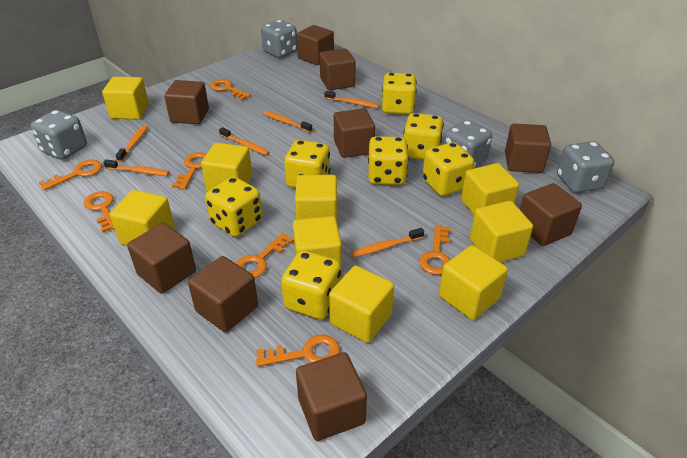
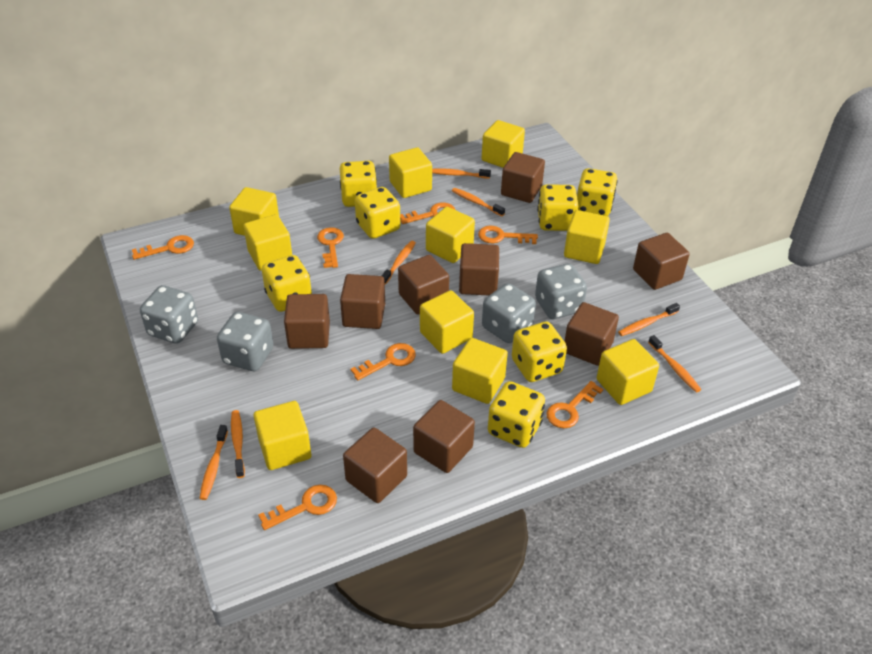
orange toothbrush: [103,160,169,176] [116,125,148,162] [219,127,270,155] [263,111,312,133] [324,91,379,108] [351,228,424,257] = 6 -> [199,425,228,500] [231,410,245,478] [382,241,416,284] [432,168,491,179] [452,188,505,216] [618,303,680,336] [648,335,701,393] = 7
yellow cube: [102,77,149,119] [110,190,174,245] [201,143,252,192] [293,216,342,272] [295,175,337,220] [329,266,394,343] [439,245,508,320] [461,163,519,215] [470,201,533,262] = 9 -> [229,187,279,236] [243,214,292,270] [254,401,311,470] [389,147,432,198] [420,290,474,354] [426,207,475,263] [452,338,508,404] [482,120,525,168] [564,210,610,264] [597,339,659,405] = 10

